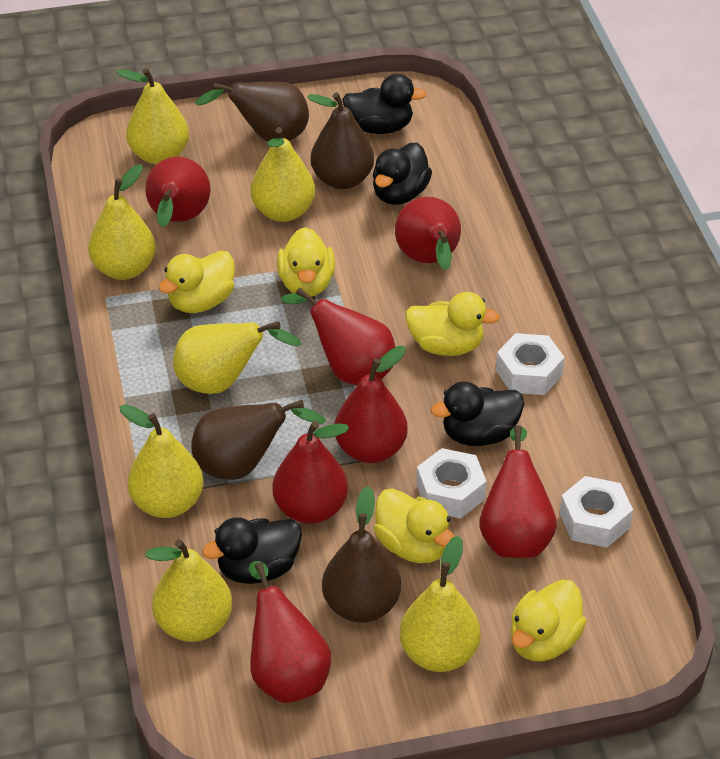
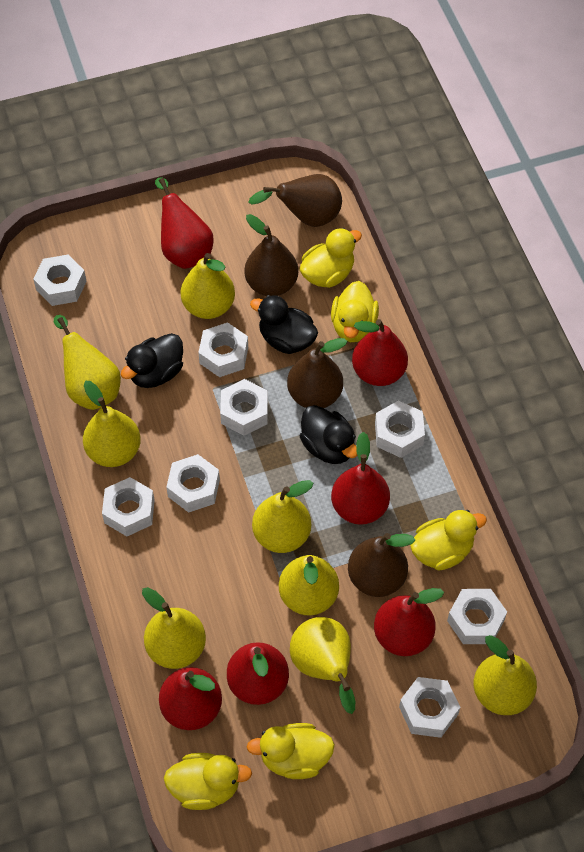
black duck: [202,517,302,584] [342,74,427,134] [373,142,432,205] [431,381,524,446] = 4 -> [121,333,183,388] [250,295,318,354] [299,405,357,464] = 3
red pear: [145,157,211,227] [249,561,331,703] [272,421,349,524] [281,287,395,385] [334,346,408,463] [395,197,461,270] [479,425,557,558] = 7 -> [155,177,214,269] [159,667,222,730] [227,642,289,705] [331,432,390,525] [352,319,408,386] [374,588,444,656] = 6
white nut: [417,448,487,519] [496,333,564,395] [560,476,633,548] = 3 -> [33,255,87,306] [102,477,155,536] [166,454,220,513] [198,323,248,377] [220,379,268,436] [375,401,425,458] [399,677,460,738] [447,589,507,644] = 8
yellow pear: [88,164,156,280] [117,68,189,164] [120,404,204,518] [145,539,232,642] [173,321,301,394] [251,127,315,222] [400,536,481,672] = 7 -> [54,315,121,410] [83,381,141,467] [142,587,206,669] [180,253,235,319] [252,480,313,553] [279,555,339,615] [290,617,355,714] [474,635,537,715] = 8

